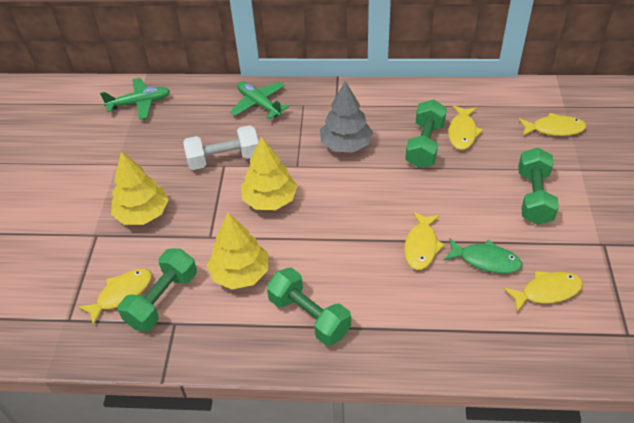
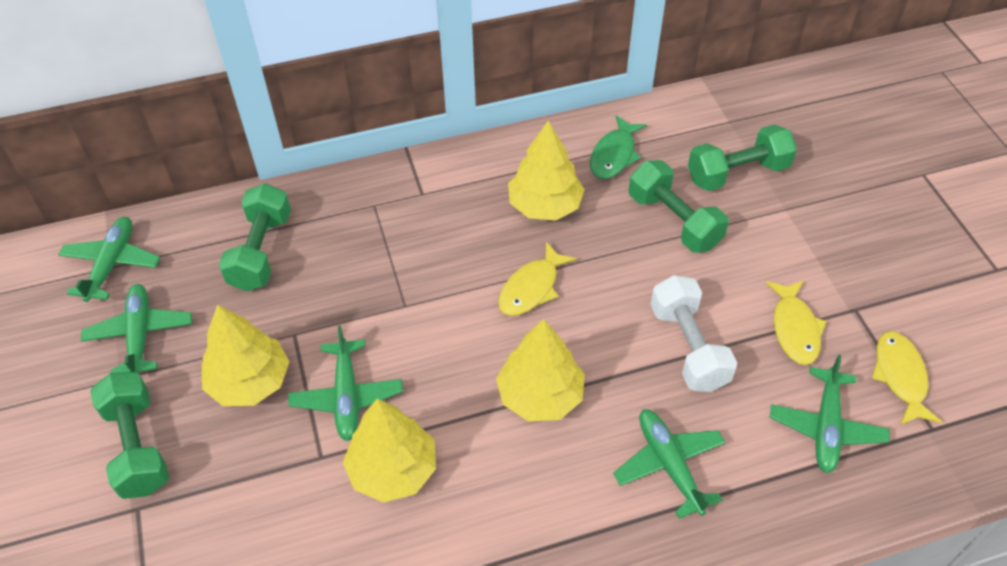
green plane: [100,78,170,120] [230,81,289,119] = 2 -> [58,217,160,302] [81,284,192,373] [288,325,403,441] [613,409,726,519] [770,355,890,473] = 5
grey tree: [320,81,373,153] = 1 -> none = 0
yellow fish: [78,269,152,326] [404,211,445,270] [448,105,483,150] [503,271,583,312] [519,113,586,136] = 5 -> [498,242,577,316] [766,280,827,365] [872,331,942,425] = 3
yellow tree: [111,152,169,225] [207,213,268,289] [241,136,297,210] = 3 -> [202,305,290,406] [343,399,436,502] [496,319,585,421] [508,121,585,221] = 4

